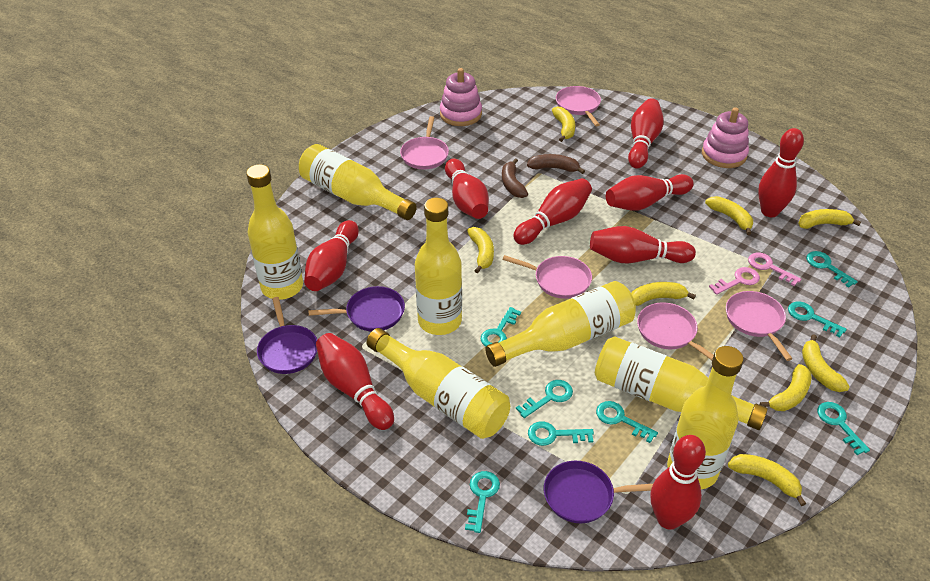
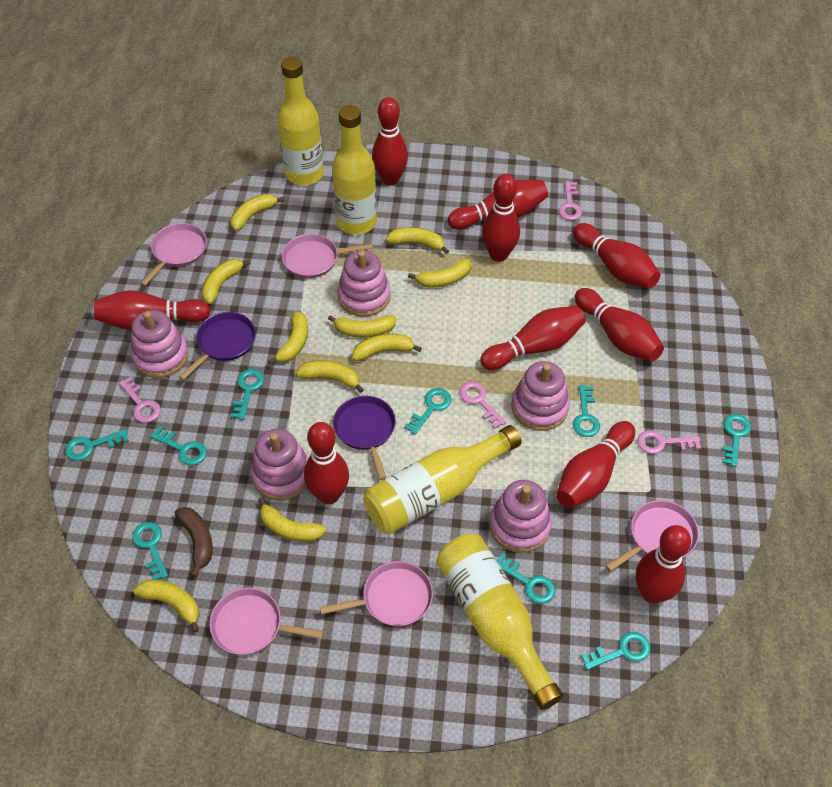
brown banana: [502,158,528,198] [527,154,585,174] = 2 -> [175,507,213,577] = 1
pink key: [709,267,760,295] [748,253,801,286] = 2 -> [119,377,161,423] [460,381,506,429] [559,181,582,220] [637,430,701,454] = 4
pink stacking toy: [440,68,482,126] [702,108,749,168] = 2 -> [131,310,189,378] [251,429,309,500] [337,250,391,317] [489,480,552,553] [511,361,570,431] = 5
purple pan: [257,297,317,374] [308,286,405,332] [544,461,653,523] = 3 -> [179,312,256,380] [333,396,396,480] = 2
red bowling pin: [304,220,359,291] [316,333,394,430] [445,159,489,219] [513,178,592,245] [590,226,696,263] [606,174,694,211] [628,99,664,169] [650,435,706,530] [758,128,804,217] = 9 -> [94,290,211,330] [304,422,349,504] [372,97,408,185] [448,180,548,230] [480,306,586,370] [482,174,520,262] [556,421,635,508] [573,223,660,288] [575,288,664,362] [636,525,691,604] = 10
turquoise key: [465,471,500,533] [481,307,521,347] [516,380,573,418] [528,421,594,446] [596,401,658,443] [788,301,847,337] [806,251,858,288] [817,402,870,455] = 8 -> [65,429,129,461] [132,522,168,580] [150,426,207,465] [231,369,264,420] [404,388,452,435] [496,553,555,604] [573,385,600,437] [581,632,651,670] [722,414,751,467] = 9
yellow banana: [467,227,494,273] [552,106,575,142] [631,282,696,306] [705,196,753,235] [728,454,806,506] [760,364,811,411] [798,209,861,229] [802,334,850,392] = 8 -> [133,580,200,633] [201,259,250,304] [231,194,284,231] [258,497,326,542] [268,311,308,365] [296,360,364,393] [328,315,396,338] [353,334,422,361] [386,227,449,254] [408,259,471,288] = 10
yellow bottle: [246,164,303,300] [299,144,417,220] [366,328,510,439] [415,198,462,335] [485,281,636,367] [595,336,768,430] [667,346,743,489] = 7 -> [278,56,324,186] [332,105,377,235] [363,425,522,534] [436,533,563,710] = 4

